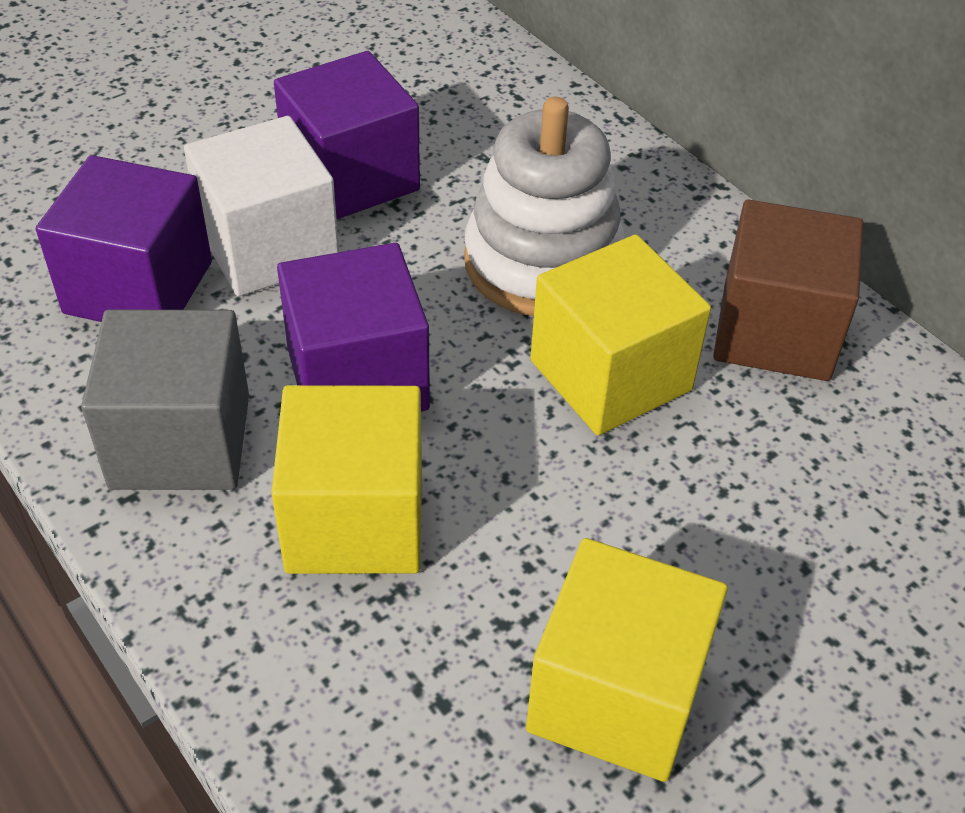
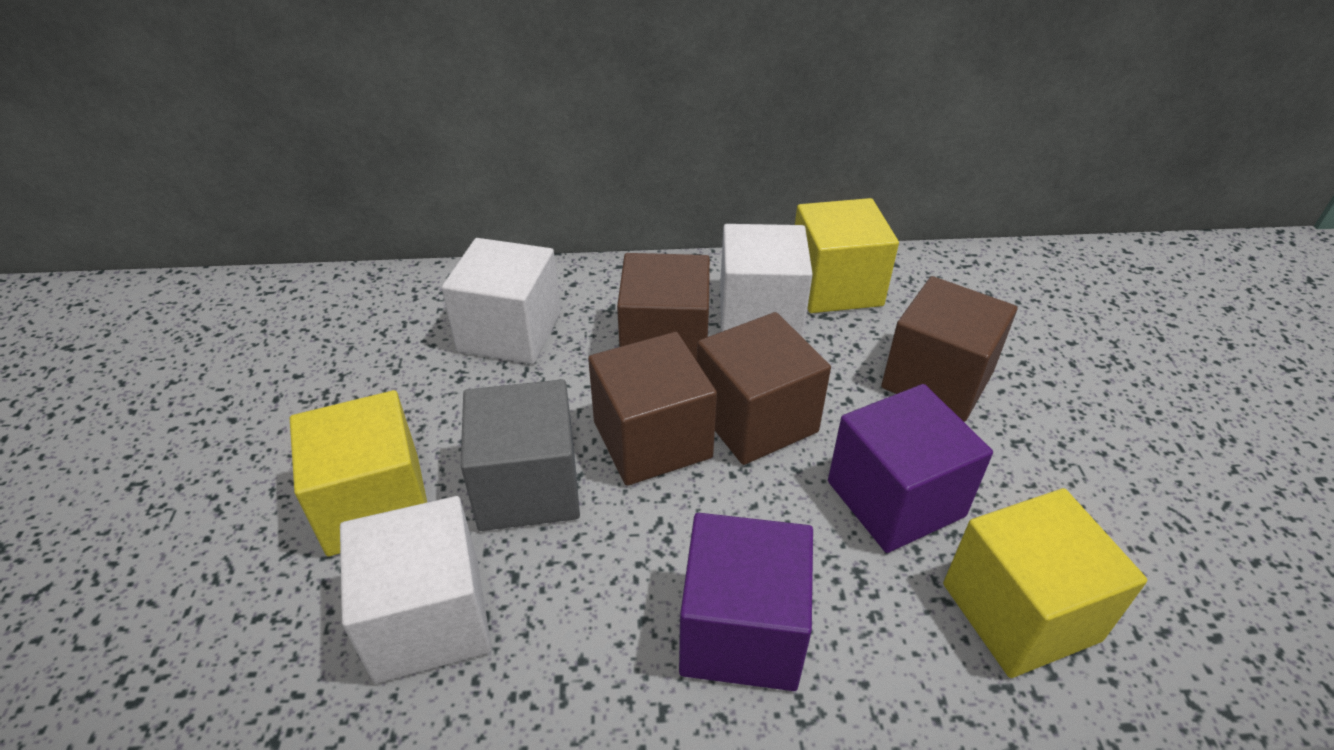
brown cube: [713,199,863,381] = 1 -> [588,332,717,486] [617,253,710,361] [697,312,831,465] [881,276,1017,422] = 4
purple cube: [36,155,212,322] [274,51,420,219] [277,243,430,412] = 3 -> [679,513,813,691] [828,384,993,553] = 2
white cube: [184,116,339,296] = 1 -> [340,496,492,683] [441,238,561,364] [720,224,813,338] = 3
white stacking toy: [464,97,625,316] = 1 -> none = 0

